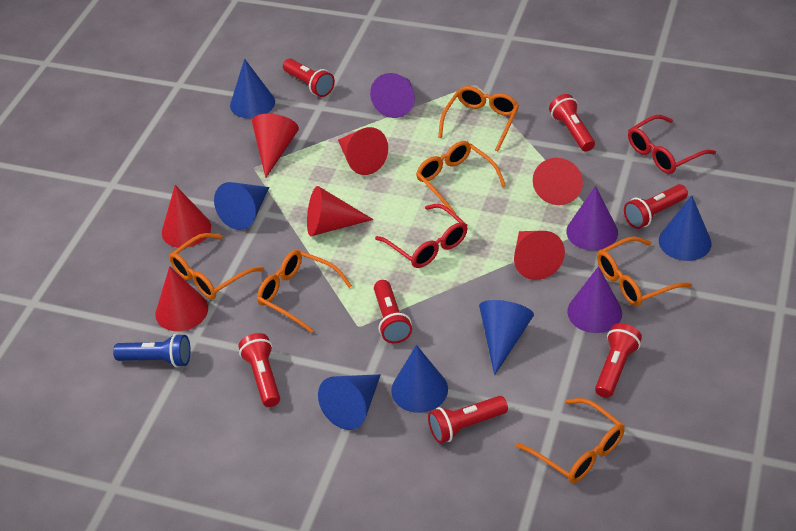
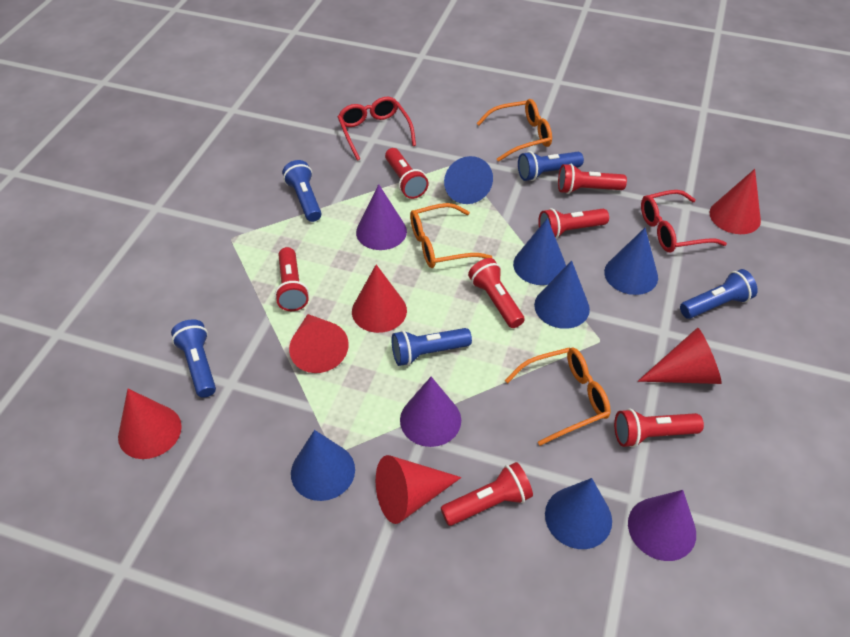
blue flashlight: [113,333,191,368] = 1 -> [171,319,216,398] [282,160,322,222] [391,328,472,366] [518,151,584,181] [680,269,758,319] = 5
orange glasses: [169,233,264,299] [257,250,352,333] [416,141,506,214] [438,86,519,151] [516,398,625,483] [597,236,692,306] = 6 -> [410,203,492,268] [476,99,552,162] [505,347,611,446] = 3
red cone: [155,266,208,331] [162,185,211,248] [252,114,299,178] [307,186,374,236] [338,127,388,175] [514,231,565,280] [533,158,583,205] = 7 -> [118,389,182,459] [289,314,349,373] [352,264,407,333] [376,455,462,524] [638,327,722,384] [709,169,761,234] = 6

